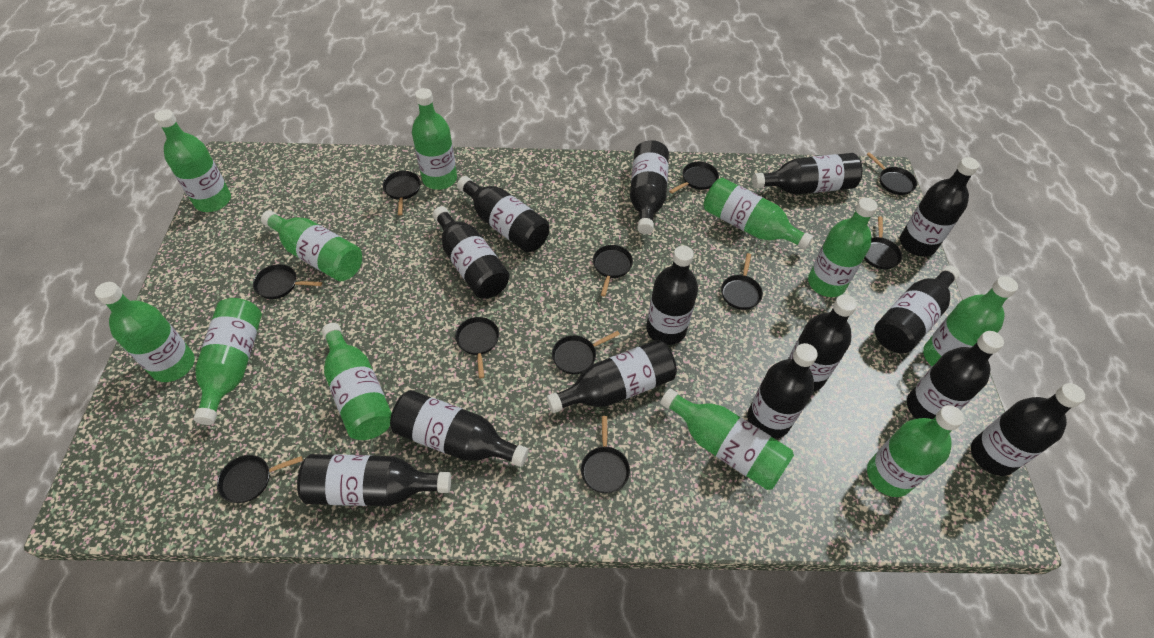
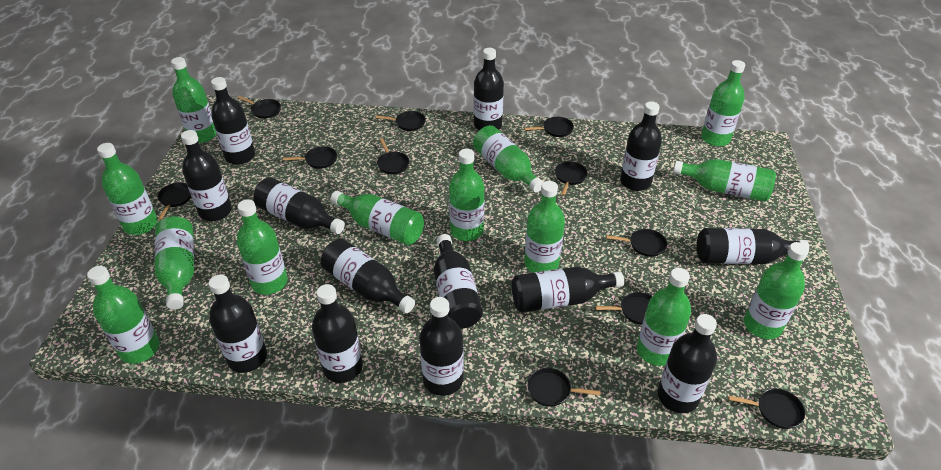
black bottle: [297,454,451,506] [390,390,529,467] [433,206,510,298] [457,176,549,252] [546,340,677,413] [630,140,669,234] [646,246,698,345] [747,343,818,439] [752,153,863,195] [788,294,857,392] [874,265,960,353] [900,157,979,257] [907,331,1004,419] [971,383,1085,476] = 14 -> [181,130,232,221] [209,274,267,373] [211,77,255,165] [254,177,345,234] [312,284,363,383] [321,239,415,313] [419,297,464,396] [434,234,483,329] [474,48,504,130] [512,267,624,313] [620,101,662,191] [657,314,717,413] [697,228,809,264] = 13
green bottle: [95,282,195,382] [154,109,231,212] [193,298,262,425] [261,210,362,281] [322,323,392,440] [412,88,457,190] [660,389,794,490] [703,178,813,250] [808,198,877,297] [867,405,964,497] [923,276,1018,366] = 11 -> [87,266,160,364] [97,143,158,235] [155,216,194,310] [171,57,216,143] [237,199,288,295] [331,191,424,245] [449,149,484,241] [473,125,543,192] [524,181,565,273] [637,268,691,366] [673,159,776,202] [701,60,745,147] [744,242,809,339] = 13

